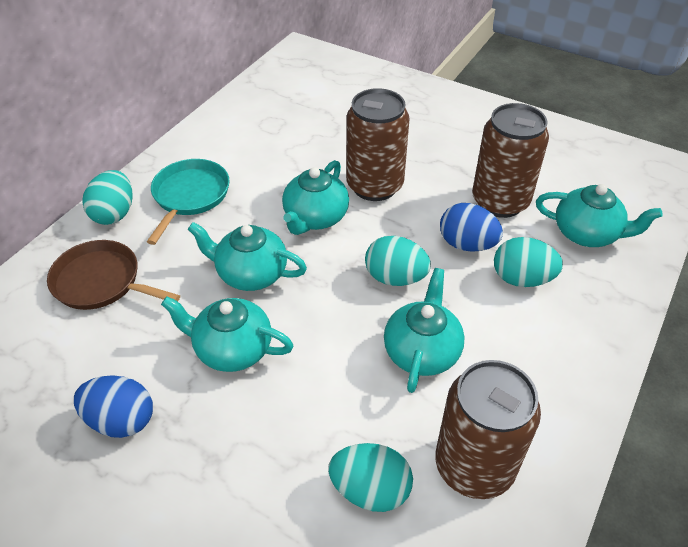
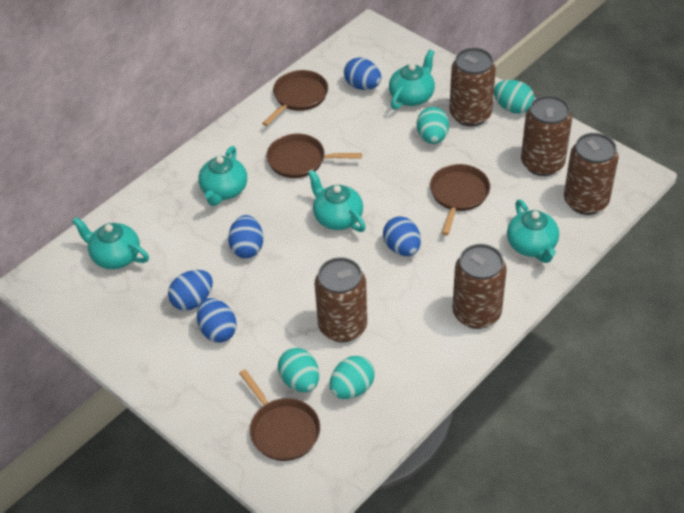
blue egg: [74,376,153,438] [440,203,503,252] = 2 -> [168,270,213,311] [197,298,237,343] [228,215,263,258] [344,57,381,90] [383,216,421,256] = 5
brown can: [346,88,409,201] [435,360,541,499] [472,103,549,218] = 3 -> [315,257,367,342] [449,48,496,127] [453,244,507,329] [521,95,572,176] [564,133,619,215] = 5
brown pan: [47,240,180,310] = 1 -> [239,369,320,461] [262,70,328,126] [266,134,362,178] [430,164,490,235] = 4
turquoise pan: [147,159,229,245] = 1 -> none = 0

